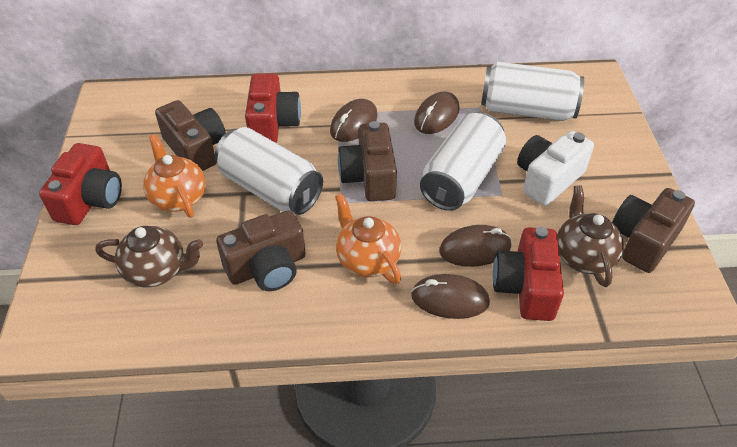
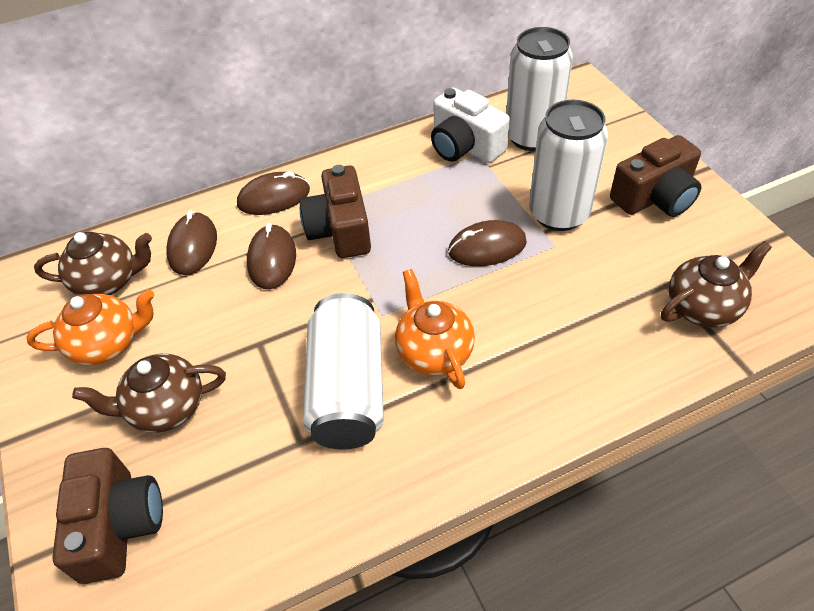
brown camera: [155,100,226,171] [216,210,306,291] [338,121,397,201] [612,188,695,273] = 4 -> [52,448,163,584] [299,165,371,258] [610,135,701,217] = 3
brown teapot: [95,226,203,288] [557,185,624,287] = 2 -> [34,232,152,296] [72,354,226,433] [661,241,772,328] = 3
red camera: [39,143,122,225] [245,73,301,143] [492,227,564,321] = 3 -> none = 0

